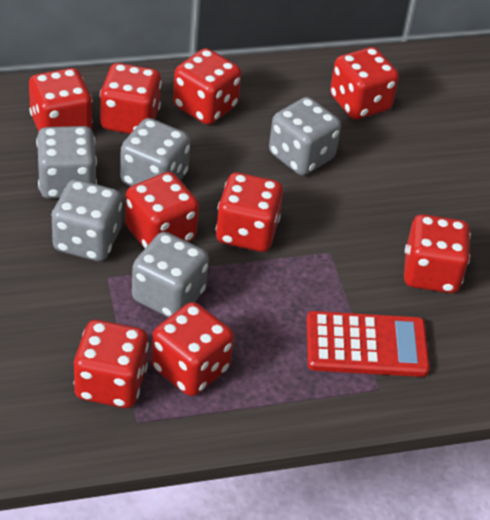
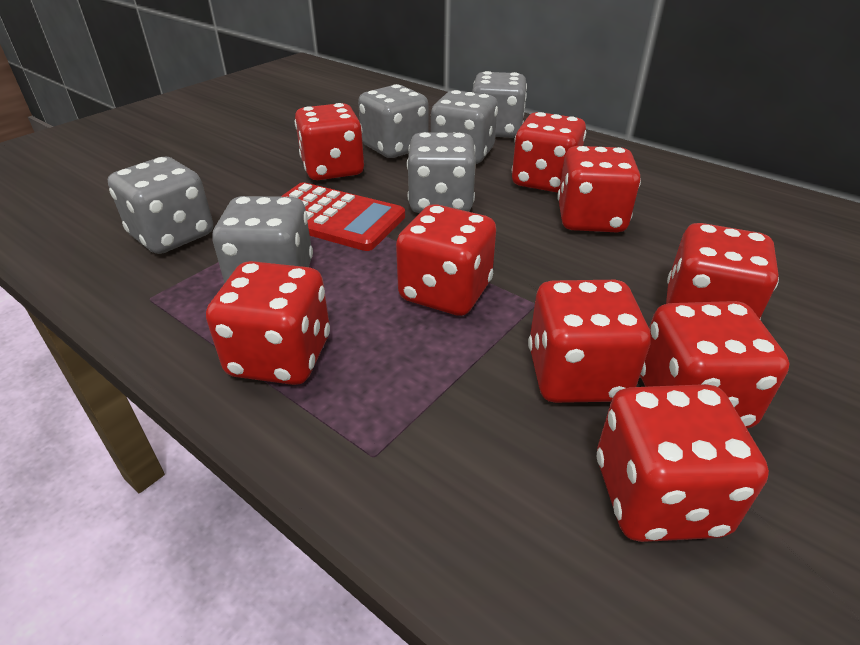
grey dice: [36,126,97,199] [52,179,122,262] [120,118,190,186] [132,232,209,318] [269,97,341,175] = 5 -> [108,157,213,254] [212,196,313,283] [358,84,429,158] [407,132,475,213] [431,90,498,164] [472,71,527,138] = 6

